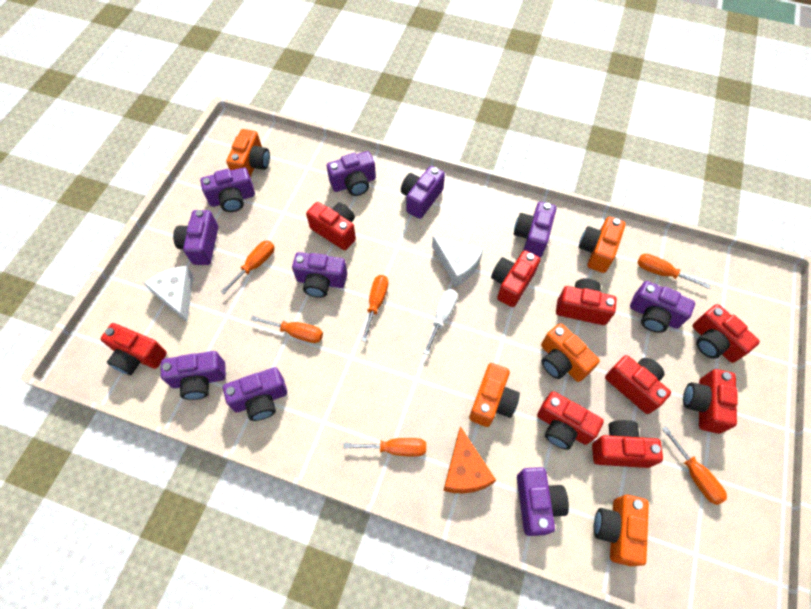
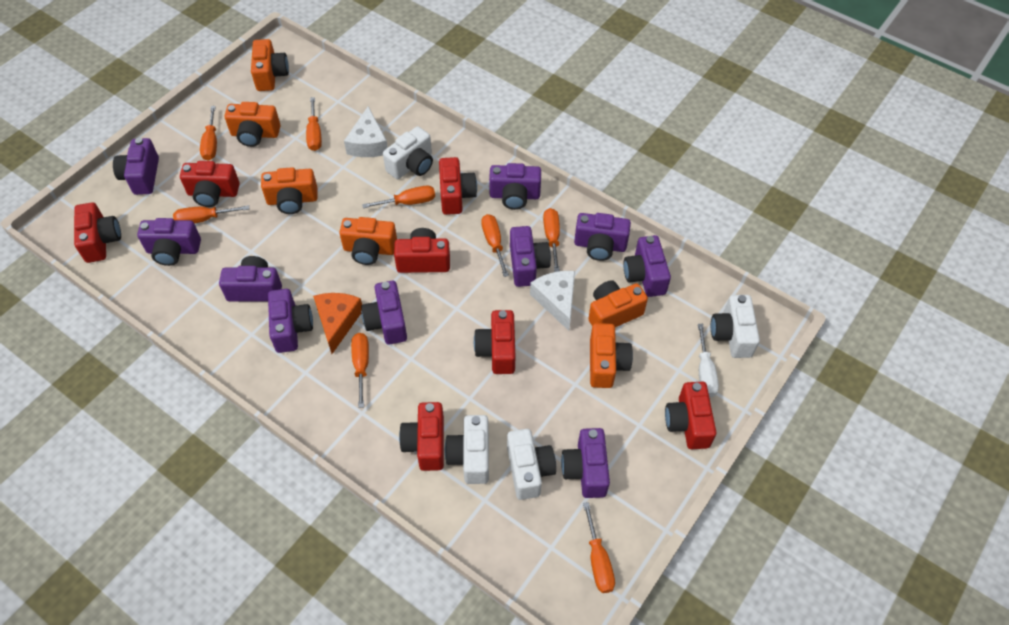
orange camera: [226,129,270,177] [469,363,520,427] [541,323,600,382] [579,217,626,273] [594,495,649,566] = 5 -> [225,102,281,147] [251,39,289,91] [261,167,317,214] [339,217,397,265] [588,280,648,327] [590,323,633,388] = 6
orange screwdriver: [221,240,274,294] [251,316,323,343] [343,438,426,457] [361,275,388,342] [637,254,710,289] [662,427,727,505] = 6 -> [173,205,249,224] [200,106,217,161] [306,97,322,151] [351,333,369,408] [362,186,435,208] [481,214,509,277] [543,208,560,272] [583,502,615,593] = 8
red camera: [101,323,167,375] [306,202,356,250] [491,250,540,307] [537,391,604,450] [556,278,617,325] [592,420,663,468] [605,355,671,414] [683,369,738,434] [692,304,760,363] = 9 -> [74,202,121,263] [180,161,240,207] [394,228,450,273] [399,402,444,471] [439,157,477,215] [474,310,515,374] [665,382,716,449] = 7
white camera: none = 0 -> [383,126,433,179] [445,415,489,484] [507,429,556,500] [711,295,760,358] = 4

